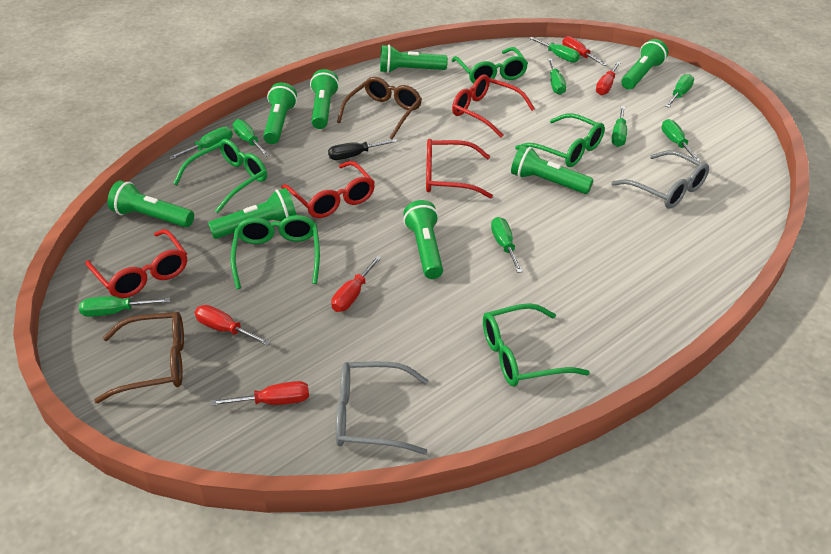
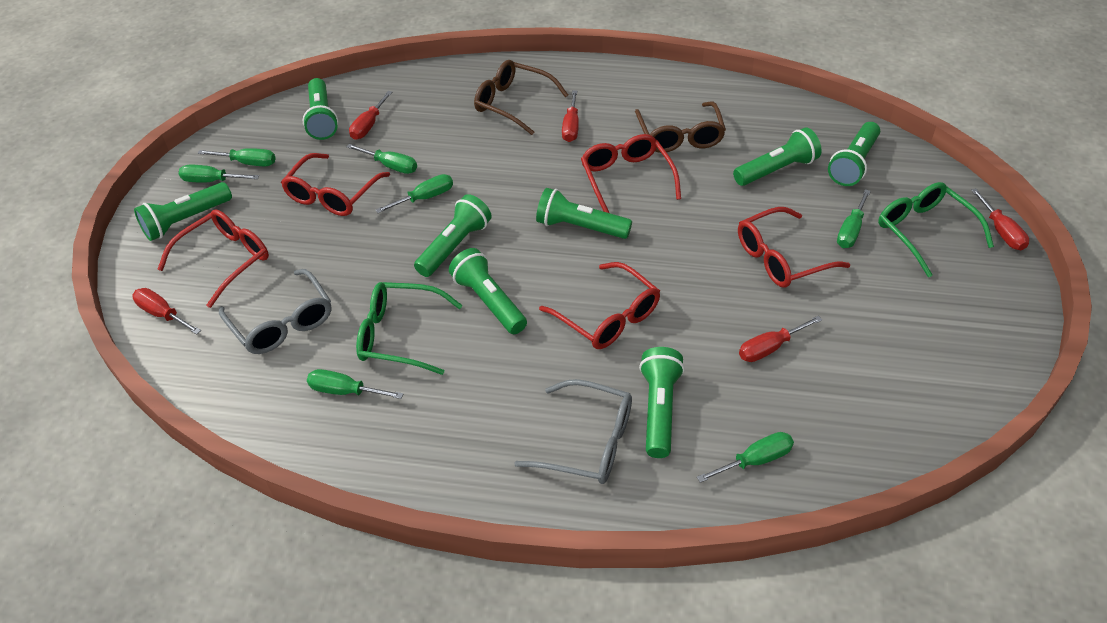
black screwdriver: [328,139,397,160] = 1 -> none = 0
green glasses: [173,139,267,213] [231,215,320,289] [451,47,528,83] [483,303,590,387] [515,113,605,167] = 5 -> [356,282,462,375] [878,182,994,277] = 2
green screwdriver: [79,296,170,317] [169,127,233,160] [233,119,269,157] [491,217,523,273] [529,37,580,63] [548,59,566,95] [611,106,627,147] [662,119,701,161] [665,74,694,108] = 9 -> [179,165,259,182] [198,148,275,166] [307,369,403,399] [347,144,417,174] [376,174,453,213] [697,432,794,483] [837,189,871,248] = 7
red glasses: [85,229,187,298] [281,161,375,218] [426,139,493,199] [452,75,535,138] = 4 -> [158,209,269,308] [281,153,390,216] [539,262,660,349] [581,134,681,213] [738,207,850,288] = 5

